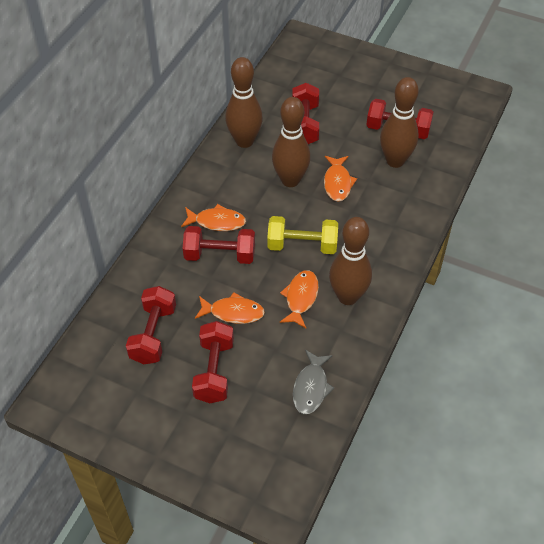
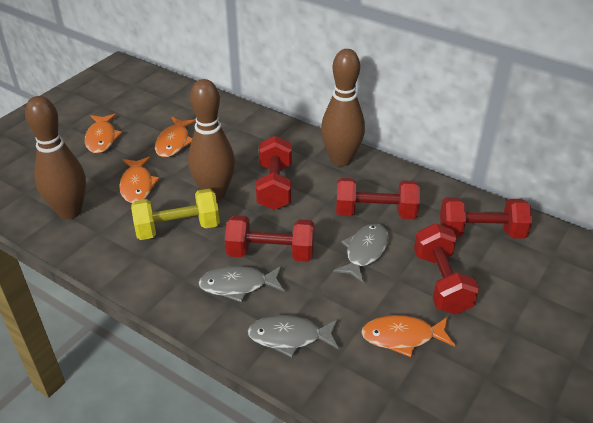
brown bowling pin: [225,57,263,148] [272,97,311,187] [329,217,372,305] [380,77,419,168] = 4 -> [25,96,86,219] [188,79,235,200] [321,49,365,166] = 3
grey fish: [293,350,334,414] = 1 -> [198,266,284,302] [248,315,339,358] [333,224,389,283] = 3

